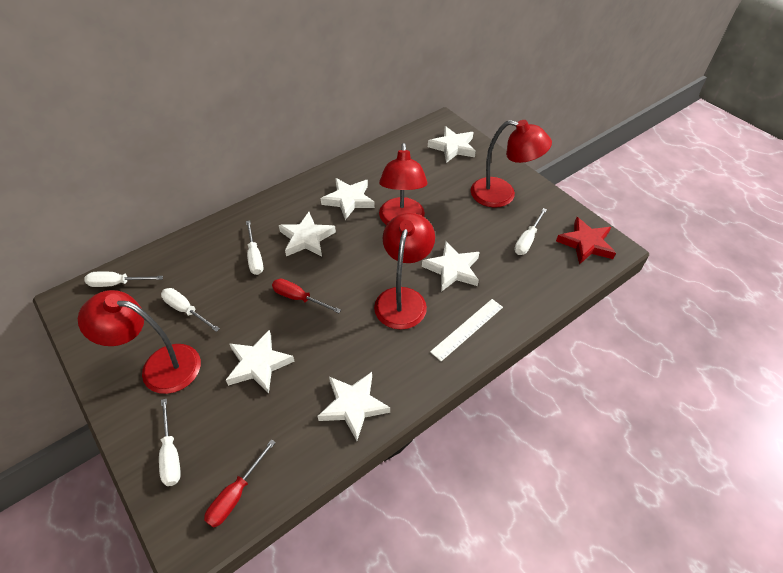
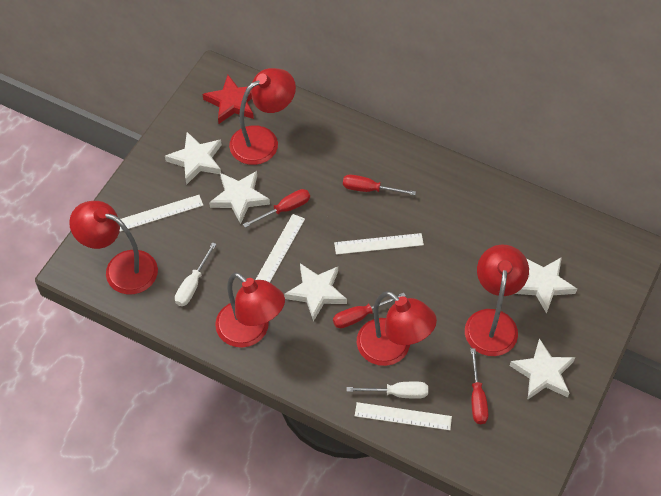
red lamp: [78,290,201,394] [374,213,435,330] [379,143,428,225] [471,120,552,208] = 4 -> [69,201,158,294] [215,272,285,348] [229,68,296,165] [357,291,437,366] [465,245,529,356] = 5
red screwdriver: [204,439,276,528] [272,279,341,313] = 2 -> [243,189,310,228] [333,293,406,328] [343,175,416,195] [471,348,488,424] = 4
white ruler: [430,299,503,361] = 1 -> [120,195,203,232] [256,214,305,282] [334,233,424,255] [355,402,452,430] = 4
white screwdriver: [84,271,163,287] [159,399,181,486] [161,288,220,332] [246,221,263,275] [514,208,547,255] = 5 -> [175,242,216,306] [347,382,428,399] = 2
white star: [226,330,295,394] [279,212,336,257] [318,372,390,441] [321,178,375,220] [422,241,480,292] [428,126,476,163] = 6 -> [165,132,222,185] [209,171,270,224] [284,263,347,321] [510,338,575,399] [515,257,577,314] = 5

